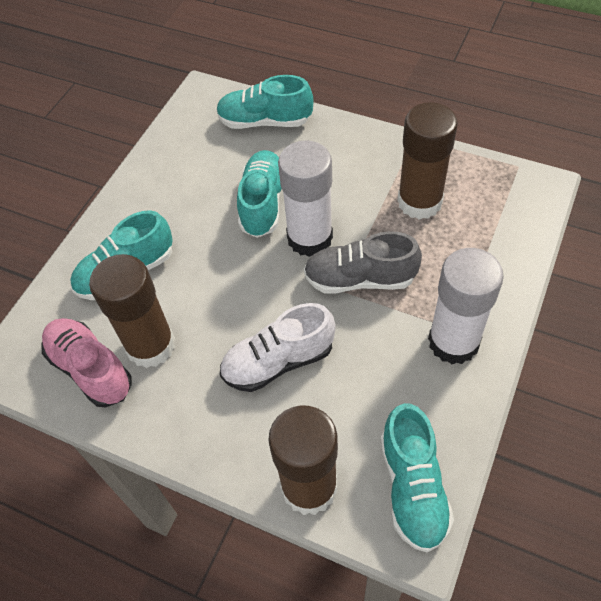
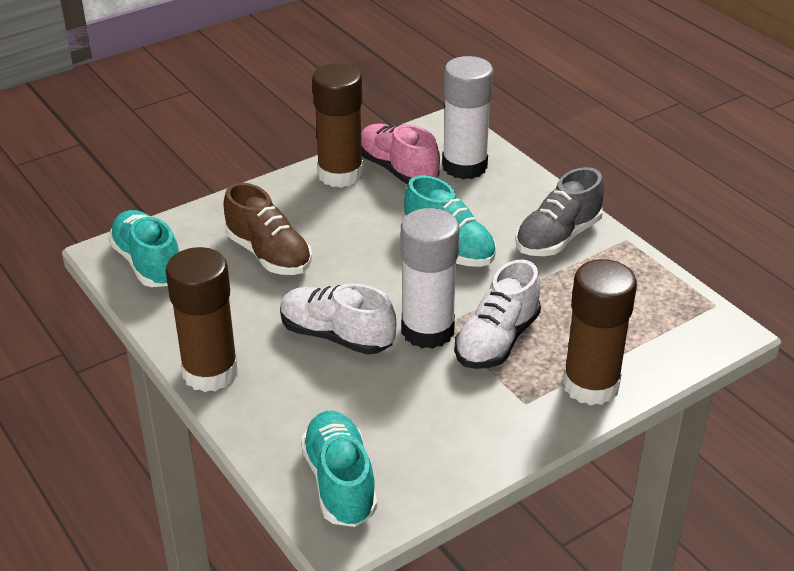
brown shoe: none = 0 -> [224,183,312,275] = 1
turquoise shoe: [70,210,173,300] [216,75,313,129] [237,150,282,238] [380,403,454,552] = 4 -> [108,210,179,287] [301,411,377,527] [404,175,496,267] = 3
white shoe: [220,303,336,392] = 1 -> [280,283,397,355] [454,259,541,369] = 2

